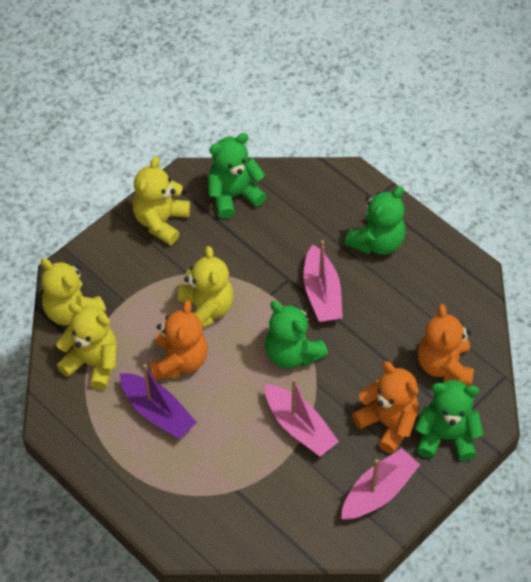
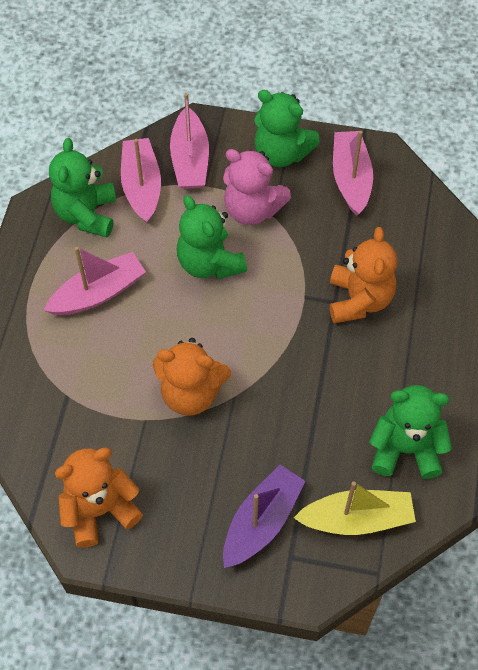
pink boat: [265,379,339,457] [303,240,343,322] [341,448,420,520] = 3 -> [43,247,146,315] [121,138,161,223] [170,93,209,189] [333,131,373,216] = 4
pink teddy bear: none = 0 -> [223,149,291,225] = 1
yellow boat: none = 0 -> [294,481,416,535] = 1
yellow teddy bear: [41,258,106,325] [56,303,117,390] [133,156,190,245] [178,246,233,328] = 4 -> none = 0

